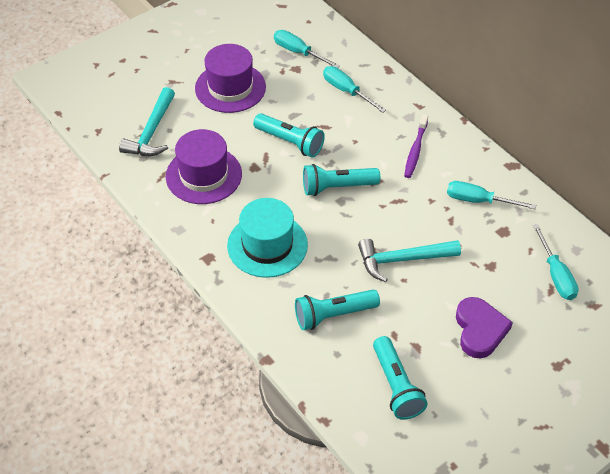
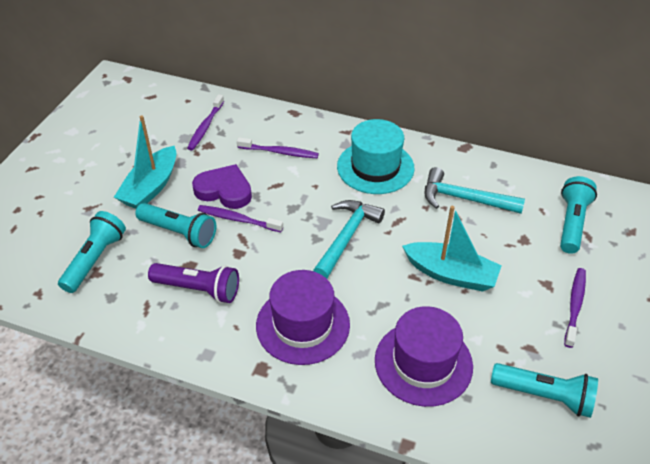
purple flashlight: none = 0 -> [148,263,239,303] = 1
purple toothbrush: [404,114,428,178] = 1 -> [187,94,224,151] [198,205,283,232] [237,137,319,158] [564,268,586,348] = 4
turquoise boat: none = 0 -> [114,115,176,209] [402,206,502,292] = 2
turquoise screwdriver: [274,30,340,68] [323,66,386,113] [447,181,536,209] [533,224,578,300] = 4 -> none = 0

